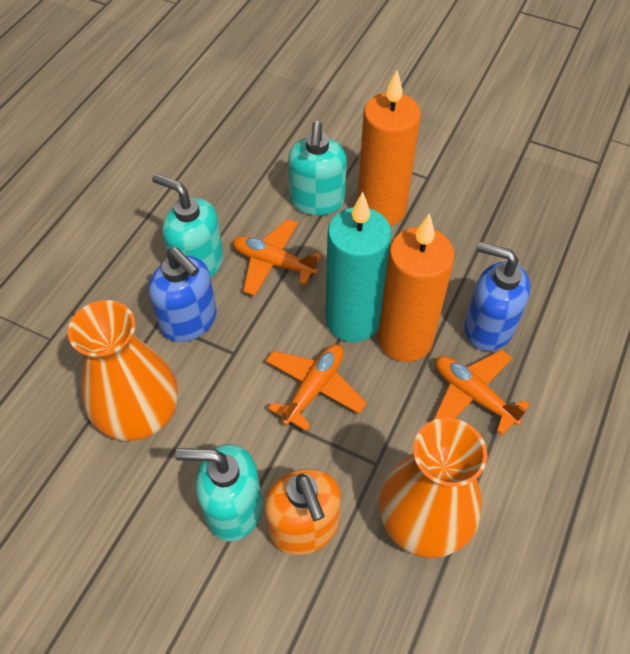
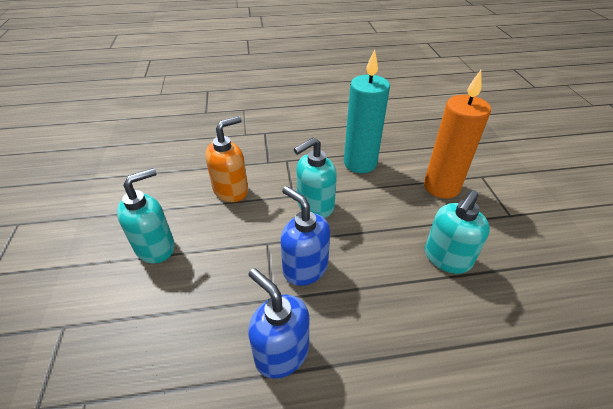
orange candle: [358,70,421,226] [378,213,455,362] = 2 -> [424,70,491,199] = 1
orange plane: [233,219,322,296] [266,344,367,431] [433,350,530,435] = 3 -> none = 0
orange vase: [68,300,178,441] [379,418,488,558] = 2 -> none = 0

